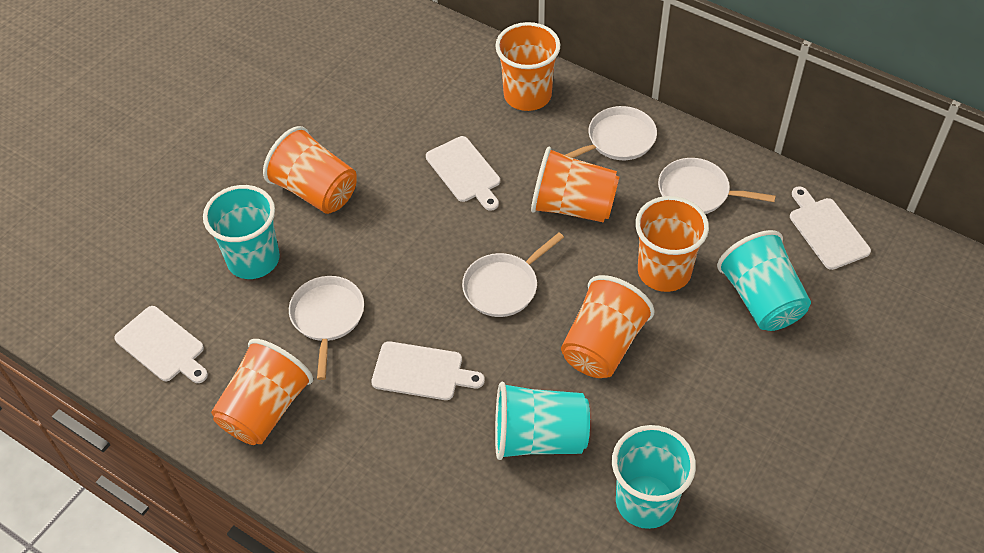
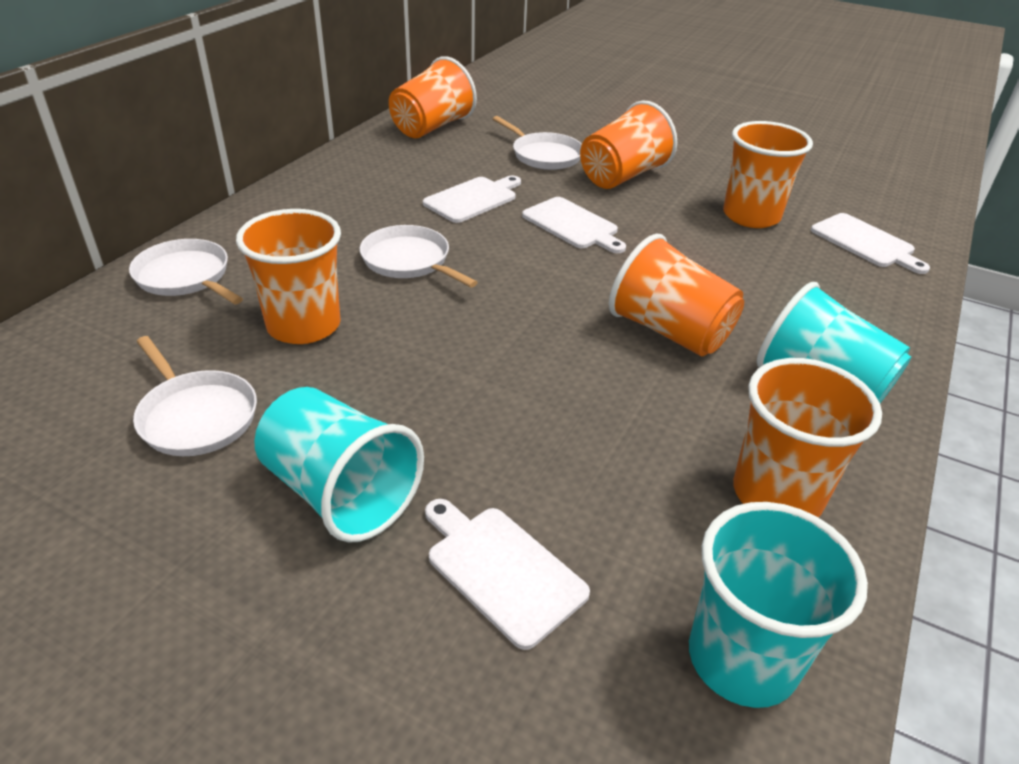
turquoise cup: [203,185,280,279] [495,382,590,460] [612,425,696,529] [717,230,811,331] = 4 -> [254,387,424,543] [689,502,868,708] [757,282,911,403] = 3

